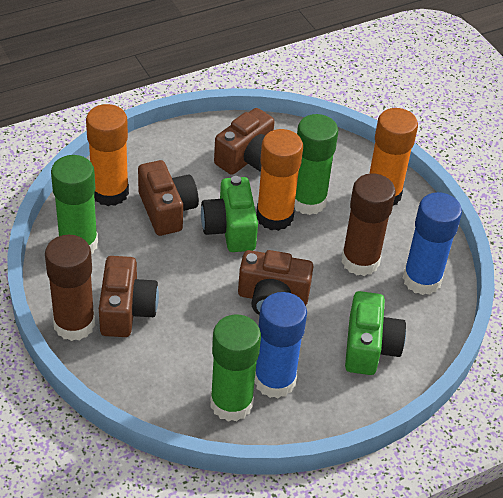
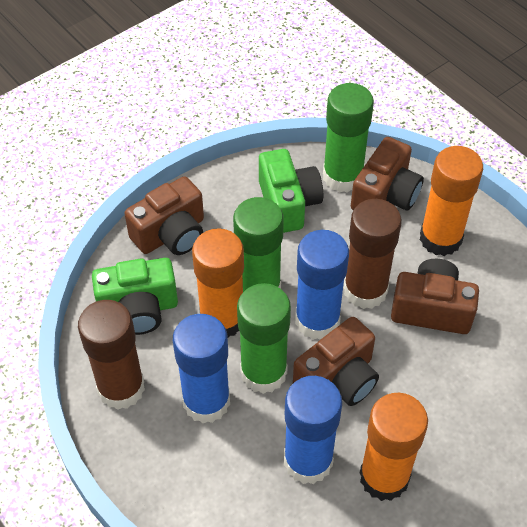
blue glue stick: [254,292,307,398] [403,192,462,295] = 2 -> [173,314,230,423] [284,376,342,484] [295,230,349,340] = 3

